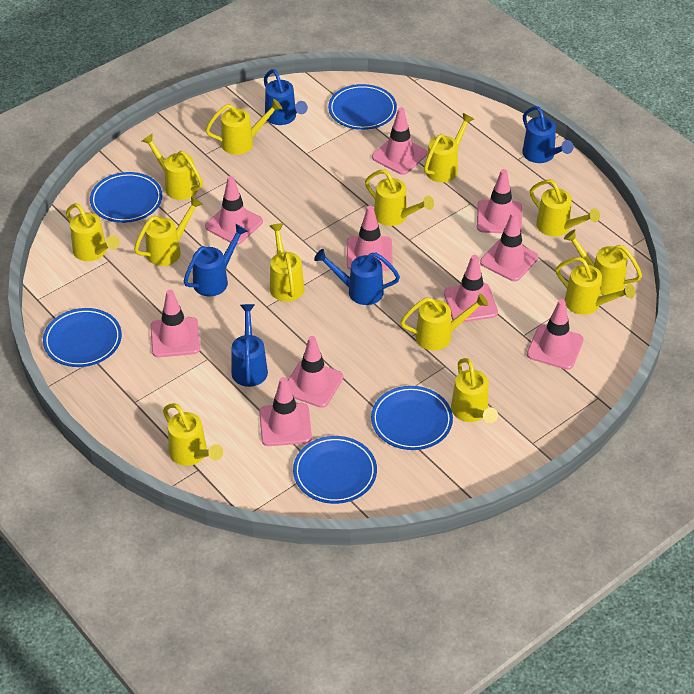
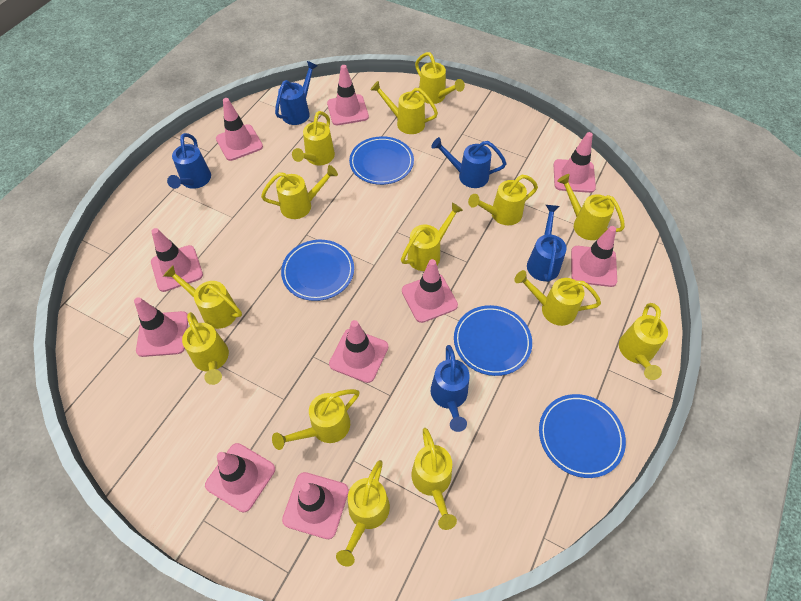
blue plate: [43,308,122,367] [90,172,162,223] [293,436,377,504] [328,84,397,130] [371,386,453,450] = 5 -> [281,240,354,301] [349,136,414,185] [454,305,532,376] [539,394,626,478] = 4
yellow watering can: [66,203,120,261] [134,196,203,266] [142,134,203,200] [163,403,223,466] [206,99,283,155] [270,223,304,302] [365,170,434,226] [400,293,488,350] [424,113,474,183] [451,358,498,423] [530,180,600,237] [556,257,635,315] [564,229,642,295] = 13 -> [163,265,242,329] [182,312,229,385] [261,165,338,219] [272,389,360,450] [292,111,335,165] [336,460,390,567] [370,81,438,134] [401,202,463,271] [411,428,457,530] [415,52,465,104] [468,175,538,225] [514,270,601,326] [557,174,625,240] [619,303,668,380] = 14

